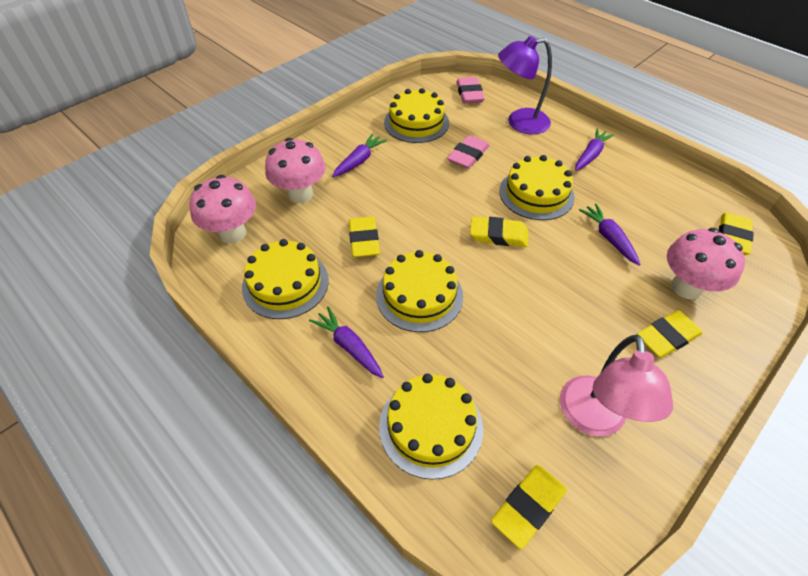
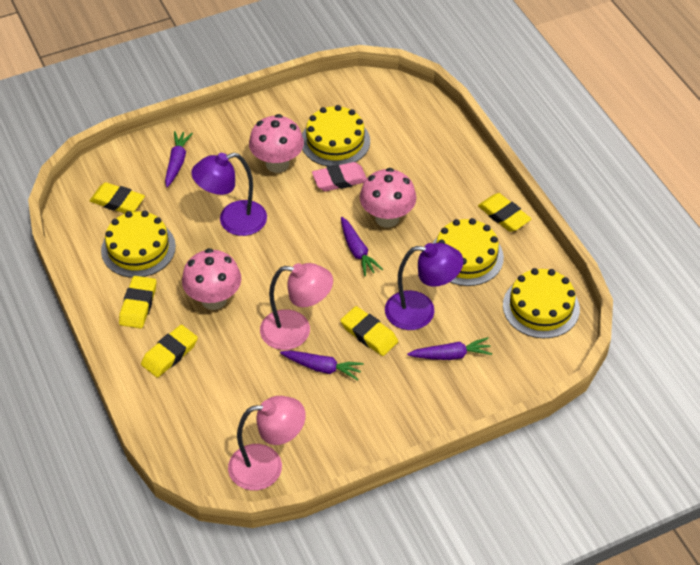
pink eraser: [447,135,490,169] [456,77,485,103] = 2 -> [312,162,367,191] = 1
pink lamp: [560,335,673,436] = 1 -> [228,396,306,490] [260,263,333,350] = 2
purple lamp: [498,36,552,134] = 1 -> [191,153,267,236] [385,243,463,330] = 2
yellow cake: [242,239,329,319] [376,250,463,332] [379,373,483,479] [384,88,449,143] [499,155,575,220] = 5 -> [101,211,176,278] [302,105,370,166] [432,218,504,286] [503,268,580,338] = 4

